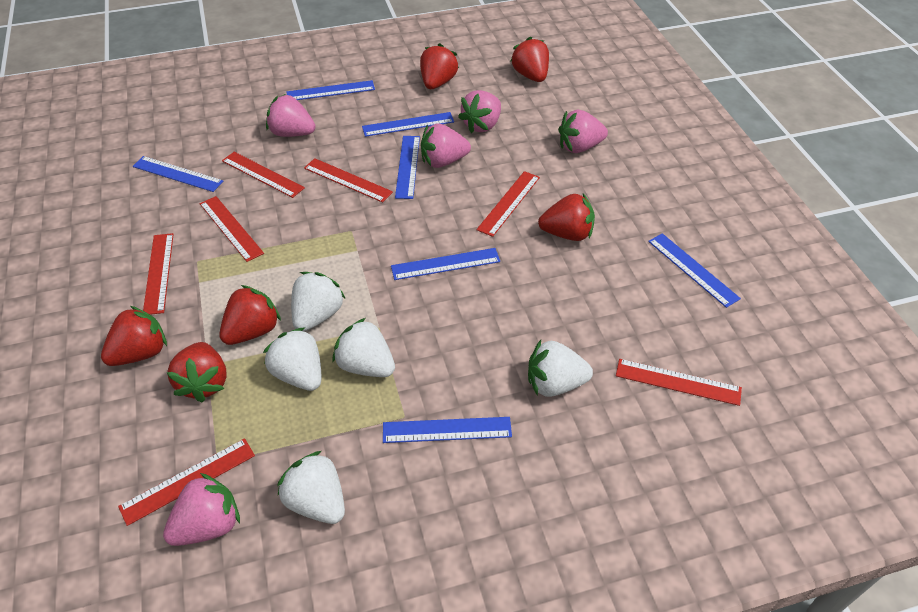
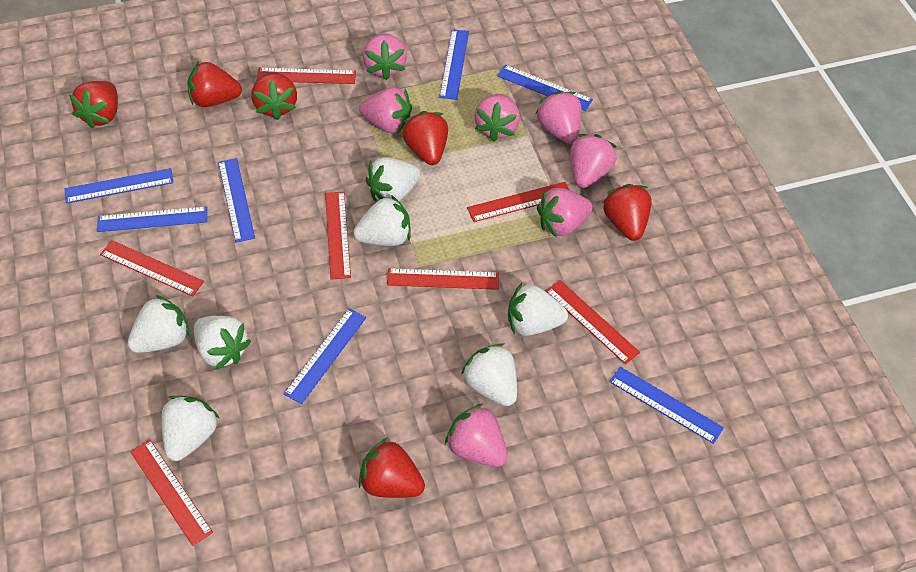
pink strawberry: [163,473,240,546] [266,94,315,137] [421,123,471,168] [458,90,501,133] [558,110,608,153] = 5 -> [359,87,412,133] [363,33,407,80] [445,404,508,467] [474,94,520,142] [535,91,581,144] [537,188,593,237] [570,134,617,188] = 7
white strawberry: [263,327,321,391] [277,451,345,524] [291,272,346,331] [333,318,395,377] [528,340,593,397] = 5 -> [128,295,190,353] [161,396,219,461] [194,316,251,370] [353,195,410,246] [366,157,420,201] [461,343,517,406] [508,283,568,336] = 7

